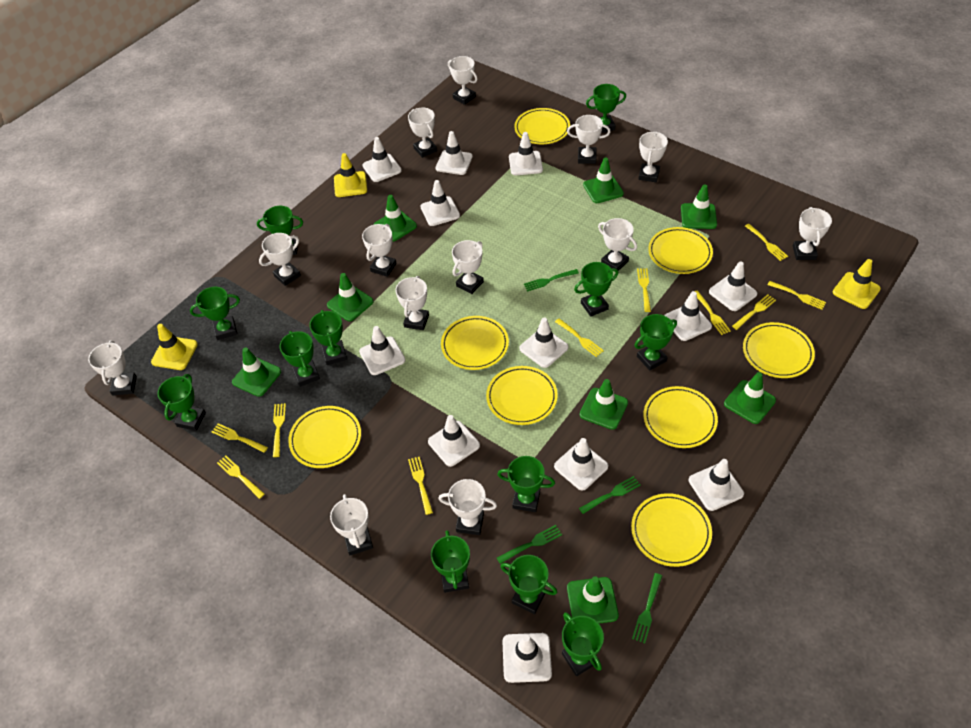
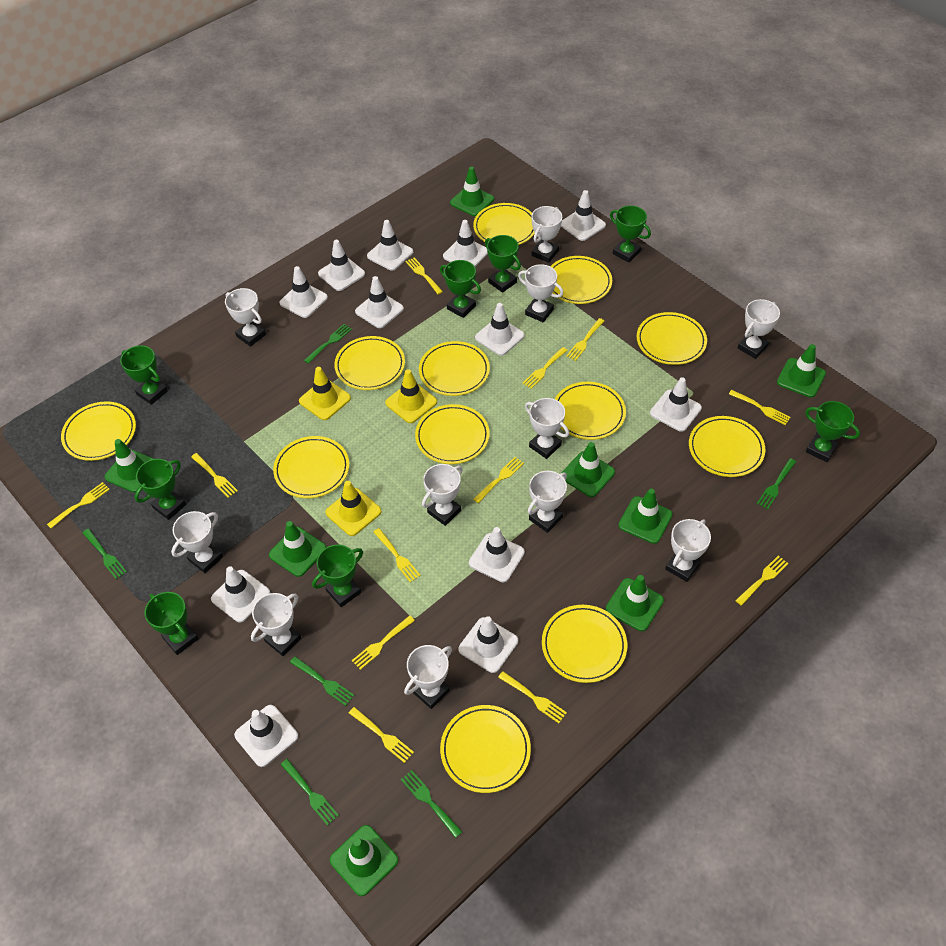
green fork: [497,525,562,564] [524,269,579,292] [579,476,641,514] [632,573,662,643] = 4 -> [82,529,127,579] [280,759,339,826] [290,656,355,706] [304,324,352,364] [401,770,462,838] [757,458,796,509] = 6
green trophy: [157,374,206,431] [190,287,240,340] [257,206,303,255] [280,331,320,387] [309,310,347,365] [431,530,470,593] [497,456,555,512] [500,555,557,614] [562,612,604,676] [574,262,619,317] [586,84,626,133] [634,314,677,370] = 12 -> [120,345,168,405] [135,459,186,520] [144,592,199,655] [312,544,363,607] [440,260,481,318] [485,235,521,293] [610,205,651,263] [805,401,860,462] = 8
white trophy: [88,340,137,395] [259,233,301,286] [330,494,373,555] [362,224,396,277] [395,276,429,330] [408,107,437,158] [439,479,497,535] [448,56,477,105] [452,240,484,294] [567,115,610,164] [598,218,637,271] [639,132,668,182] [793,207,832,260] = 13 -> [171,511,223,573] [225,288,266,347] [251,593,301,656] [404,645,452,709] [422,464,463,526] [518,264,564,322] [525,398,569,459] [528,471,567,533] [531,206,562,263] [665,519,711,582] [738,299,780,359] = 11
yellow fork: [212,423,268,453] [217,456,265,499] [273,403,286,457] [408,457,433,515] [555,319,604,357] [637,268,651,312] [695,290,731,335] [732,294,776,330] [745,224,788,261] [768,281,826,310] = 10 -> [47,482,110,528] [191,453,238,498] [349,707,414,763] [352,615,415,670] [373,528,421,582] [406,257,443,294] [473,457,524,503] [498,671,567,723] [522,347,568,389] [566,318,604,361] [729,390,791,425] [735,556,789,606] = 12
yellow plate: [288,406,361,468] [441,316,509,370] [486,366,558,425] [514,108,570,144] [631,493,712,567] [643,386,718,448] [648,227,713,274] [743,322,815,378] = 8 -> [61,401,136,461] [273,436,349,498] [334,336,405,390] [415,404,490,464] [419,341,490,396] [440,705,531,793] [473,203,535,245] [542,605,627,683] [550,256,612,304] [555,382,626,440] [637,312,707,365] [689,416,765,477] = 12

